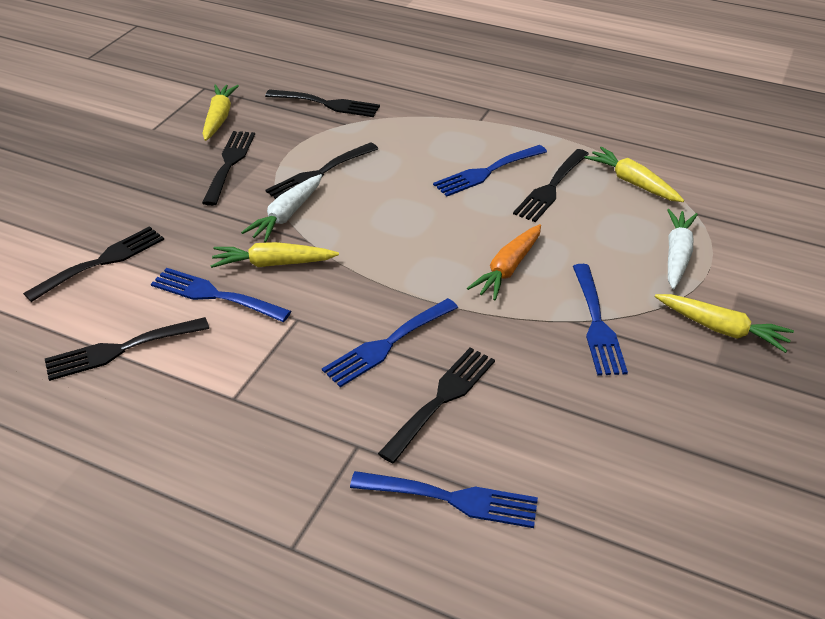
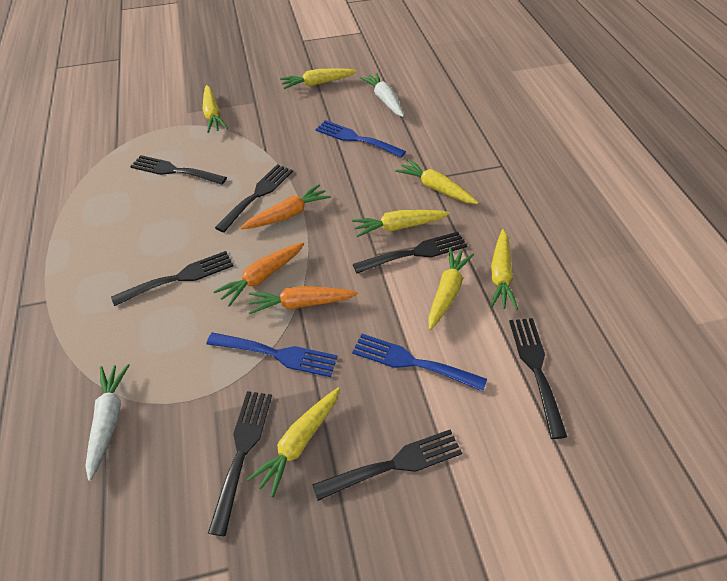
blue fork: [151,268,291,322] [322,298,458,387] [350,471,538,528] [433,145,547,197] [573,264,628,376] = 5 -> [207,333,338,377] [315,120,406,158] [352,334,487,392] = 3
orange carrot: [467,224,541,300] = 1 -> [213,242,304,307] [241,184,331,229] [249,286,358,314] = 3
yellow carrot: [203,84,239,141] [210,242,339,268] [584,147,684,202] [655,294,794,353] = 4 -> [203,85,228,133] [247,388,340,497] [280,68,357,89] [352,210,450,237] [395,159,479,204] [428,247,474,330] [490,229,518,310] = 7

